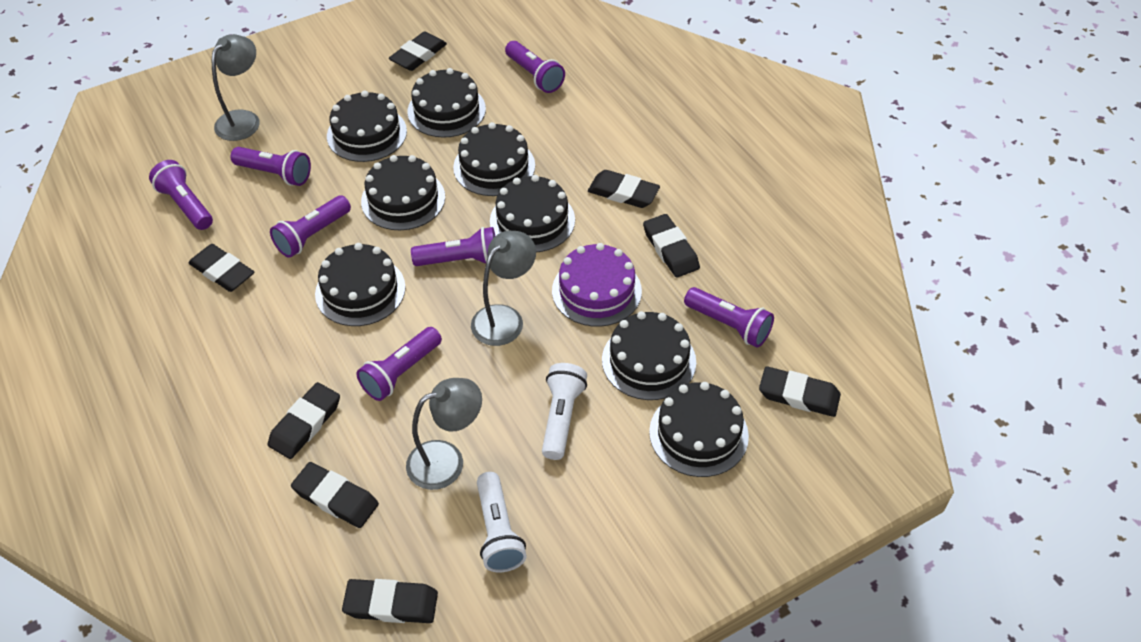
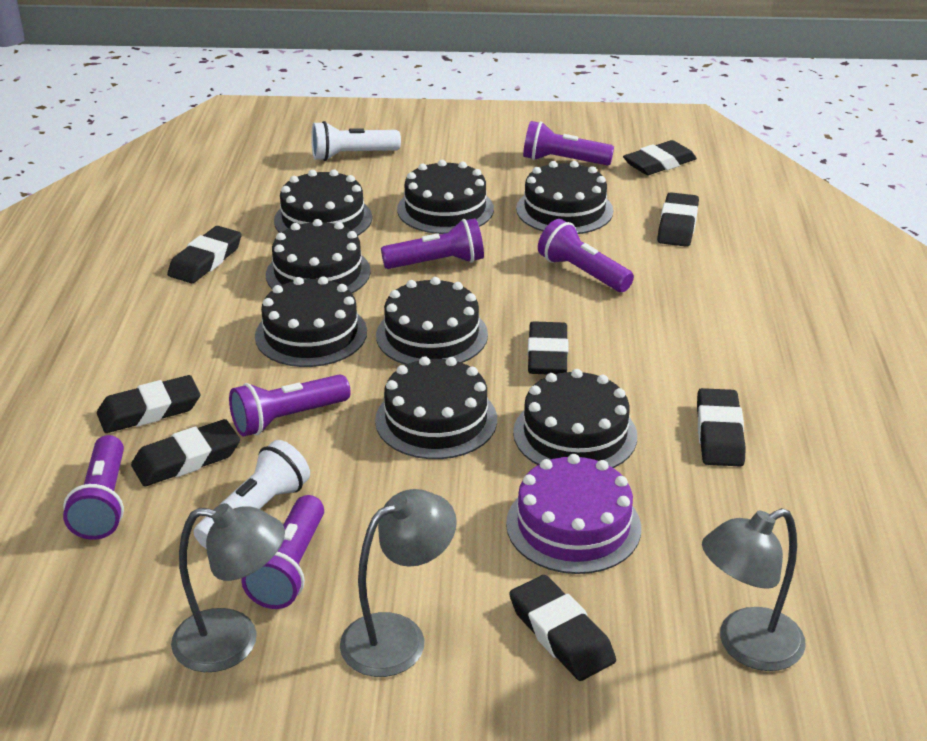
purple flashlight: [149,160,213,230] [230,147,311,186] [270,195,351,258] [357,327,442,401] [411,227,495,266] [505,41,565,93] [684,287,774,348] = 7 -> [63,435,124,540] [229,374,351,436] [241,495,324,609] [381,218,484,269] [523,121,614,166] [538,219,634,292] = 6

